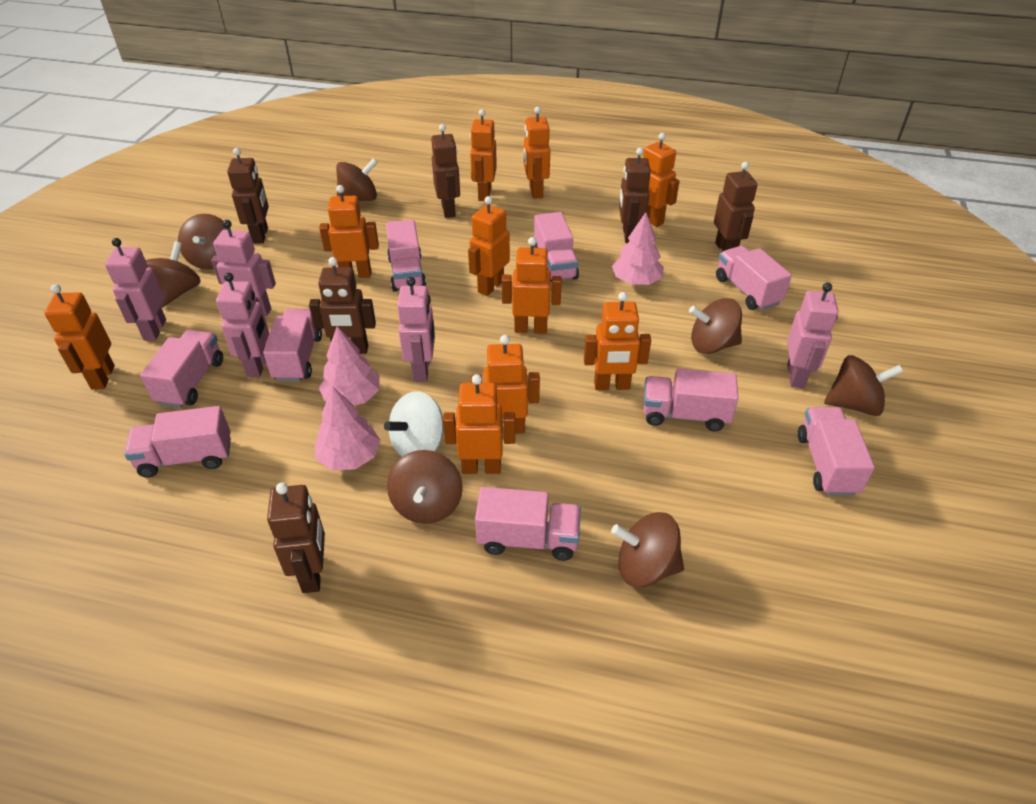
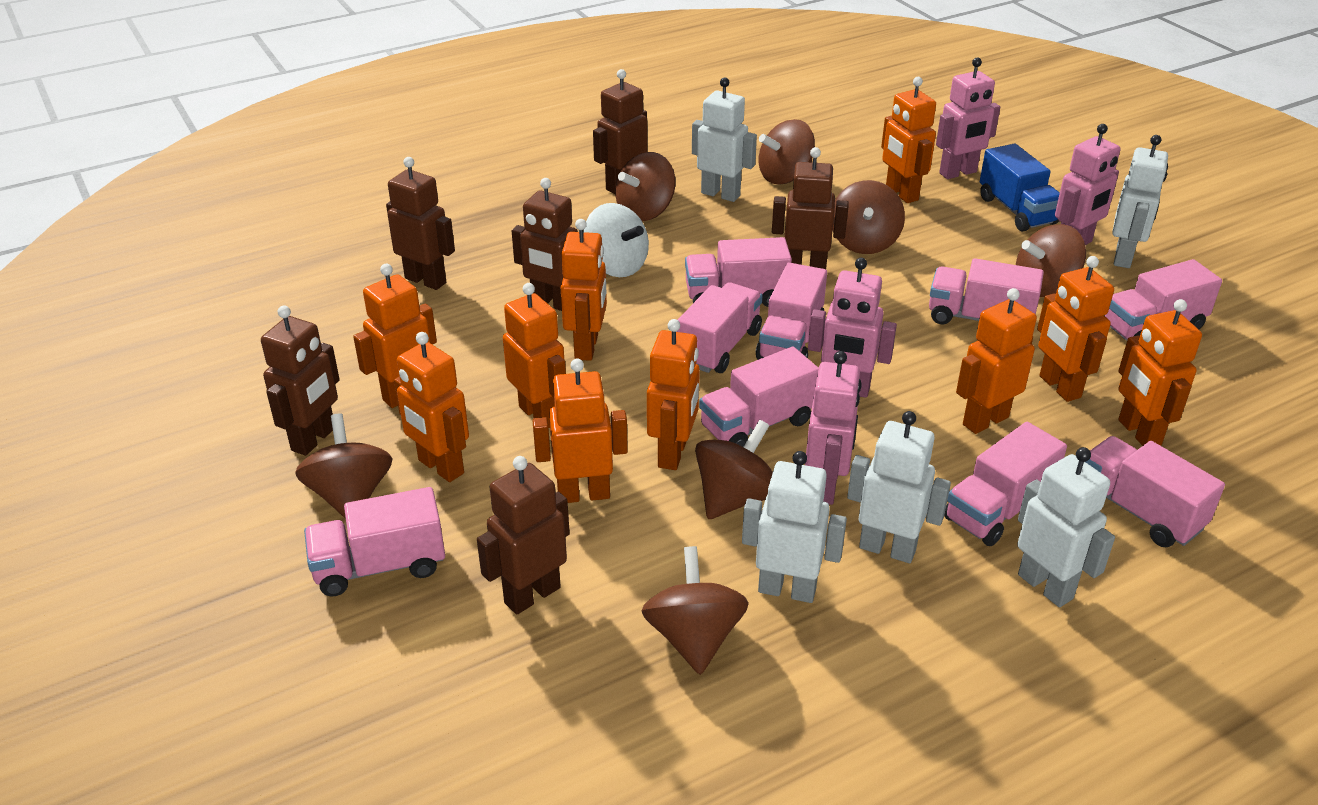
blue truck: none = 0 -> [980,144,1060,232] = 1
pink robot: [105,238,166,340] [211,220,276,316] [216,273,269,377] [397,277,435,382] [787,283,839,388] = 5 -> [805,351,862,505] [808,258,897,398] [936,58,1000,179] [1055,124,1120,245] = 4
pink tree: [315,387,380,470] [319,326,380,405] [612,212,664,285] = 3 -> none = 0
white robot: none = 0 -> [692,77,757,202] [742,451,847,603] [847,411,951,563] [1017,447,1115,607] [1112,135,1168,268] = 5

